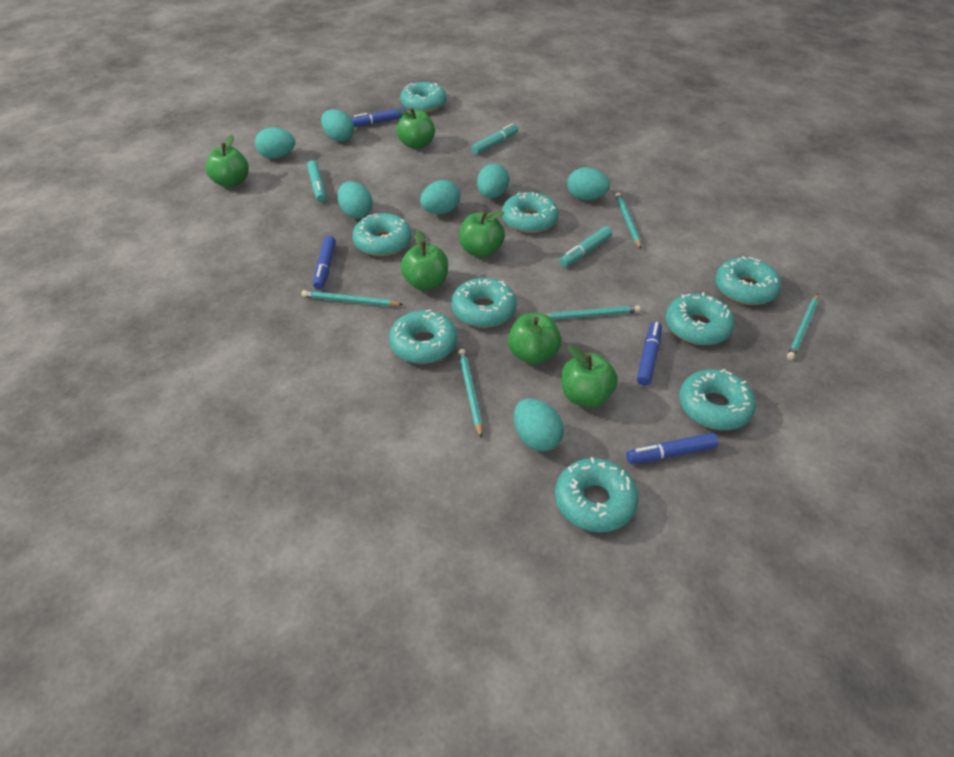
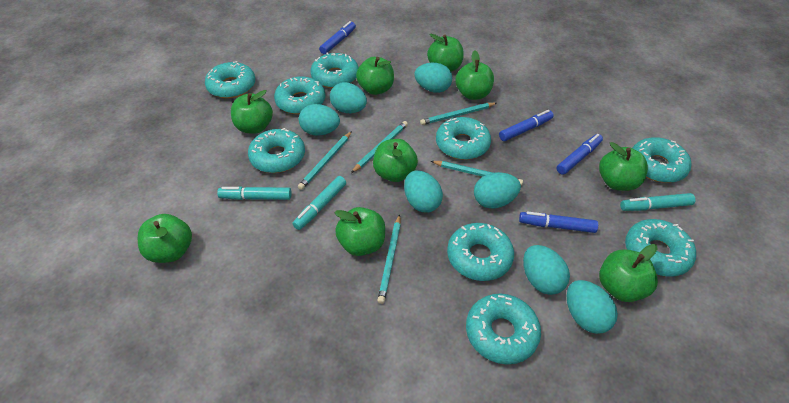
green apple: [206,135,249,188] [396,108,435,149] [400,230,448,291] [459,211,505,258] [508,313,561,365] [561,345,618,408] = 6 -> [138,214,192,263] [231,90,273,134] [334,207,385,256] [356,57,394,95] [373,139,418,182] [427,34,464,72] [456,50,494,100] [599,142,648,191] [599,244,658,302] = 9

